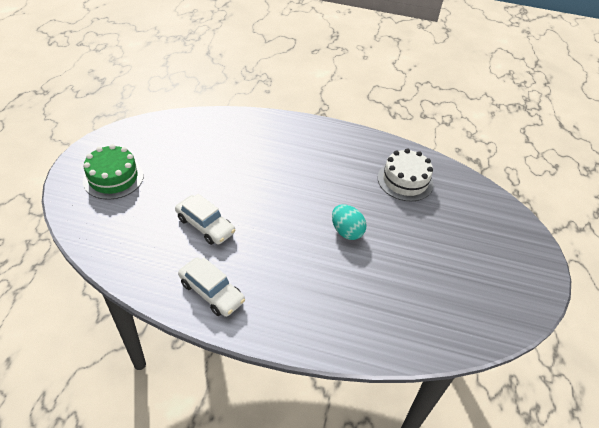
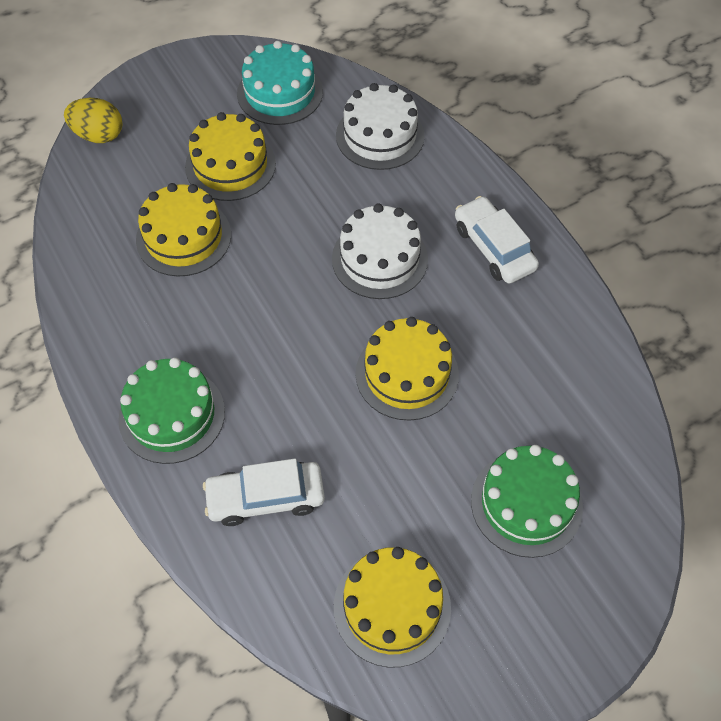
green cake: [83,144,144,200] = 1 -> [118,357,225,464] [471,445,583,558] = 2
turquoise cake: none = 0 -> [237,41,323,125] = 1
turquoise egg: [332,204,367,240] = 1 -> none = 0
white cake: [378,148,434,201] = 1 -> [332,203,428,299] [336,83,425,170] = 2
yellow cake: none = 0 -> [136,183,231,277] [185,112,276,201] [334,547,451,667] [355,317,459,421] = 4
yellow egg: none = 0 -> [64,98,122,143] = 1

